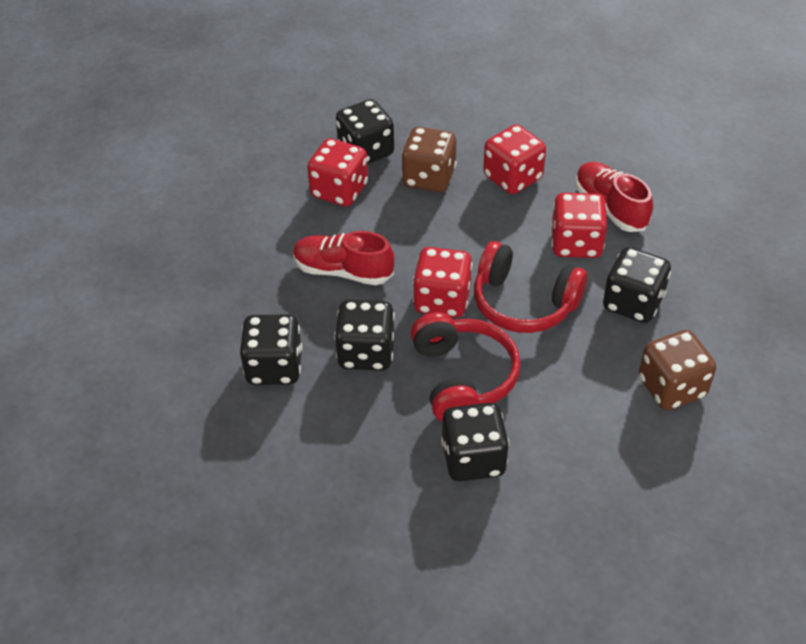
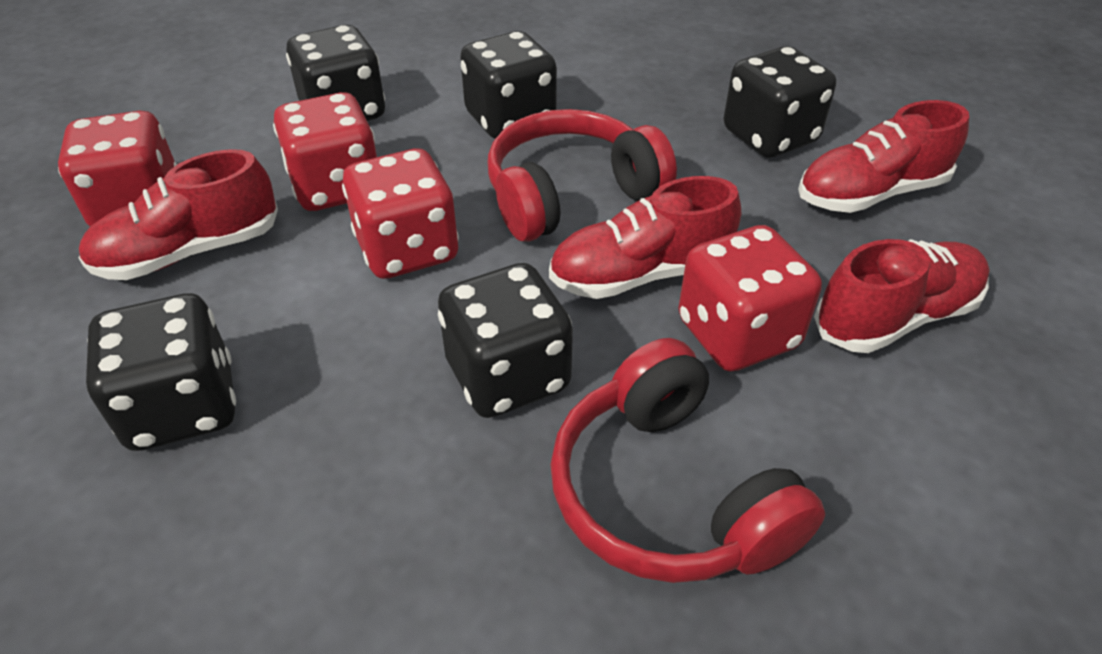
brown dice: [401,127,457,192] [639,330,716,410] = 2 -> none = 0
red shoe: [293,231,394,285] [575,162,653,232] = 2 -> [79,149,278,280] [549,176,741,299] [798,100,969,213] [814,239,990,353] = 4

